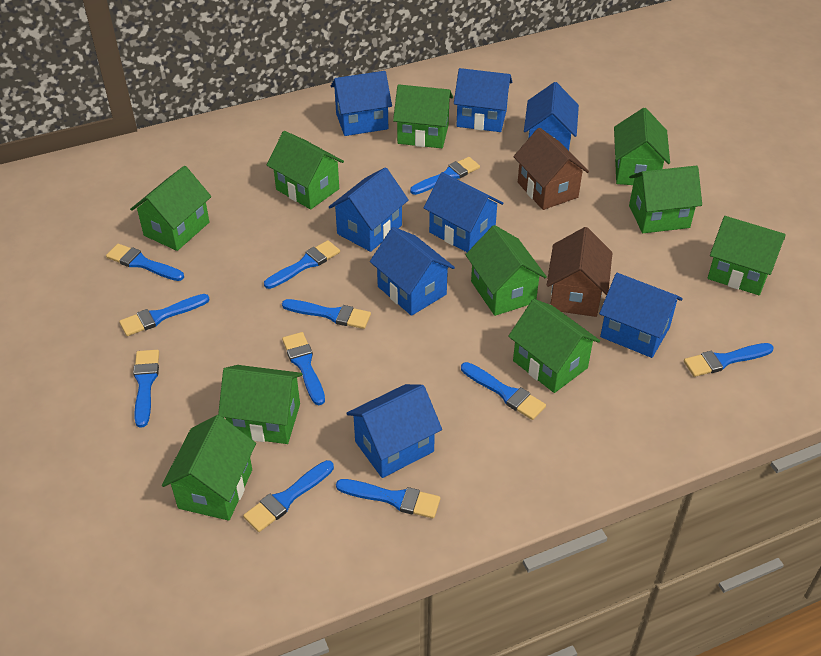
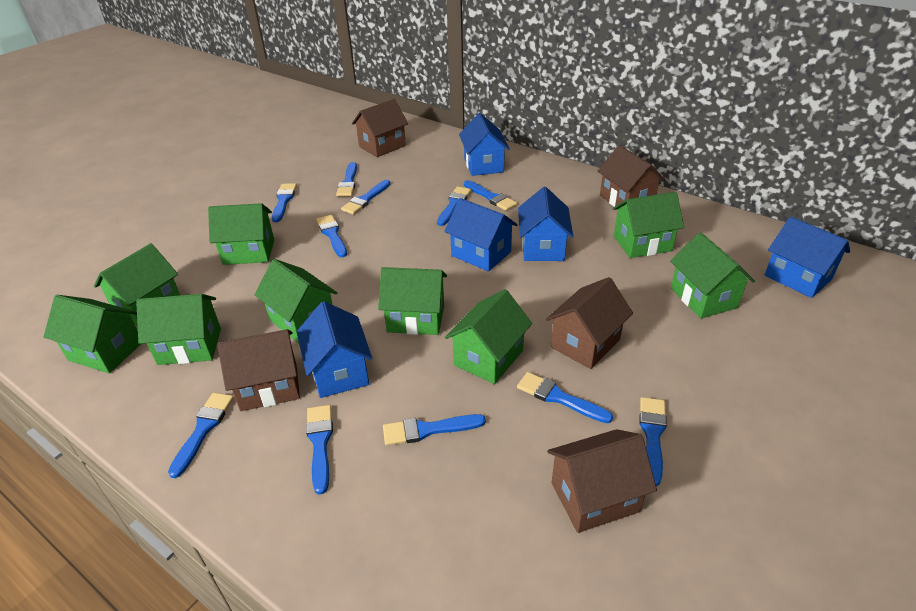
blue house: [329,167,409,252] [331,71,392,136] [346,384,442,478] [370,227,455,316] [423,172,503,252] [454,68,512,132] [524,82,579,151] [599,273,683,358] = 8 -> [297,301,372,398] [444,198,518,272] [459,113,510,176] [518,187,573,261] [765,217,850,298] = 5
brown house: [513,128,589,210] [547,227,612,317] = 2 -> [217,329,300,411] [352,99,408,157] [546,277,633,369] [547,429,657,533] [598,145,665,207] = 5
green house: [130,166,211,251] [162,415,256,521] [218,365,303,444] [267,131,344,210] [393,84,453,148] [466,225,547,316] [508,299,600,393] [614,108,670,185] [629,165,702,233] [708,216,786,295] = 10 -> [44,295,141,373] [94,243,180,326] [136,294,221,365] [208,203,274,265] [255,259,337,343] [378,267,447,335] [445,289,532,384] [613,192,684,258] [670,232,755,319] = 9

